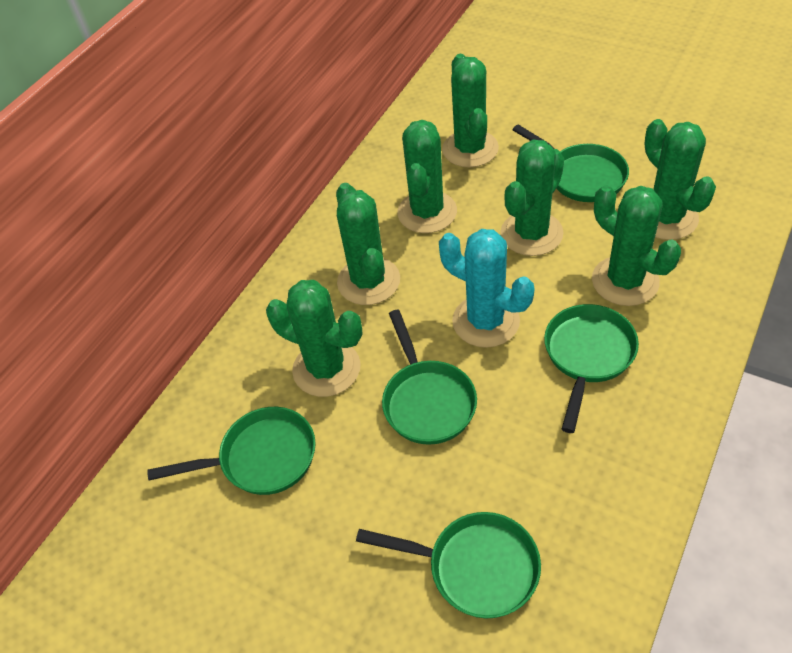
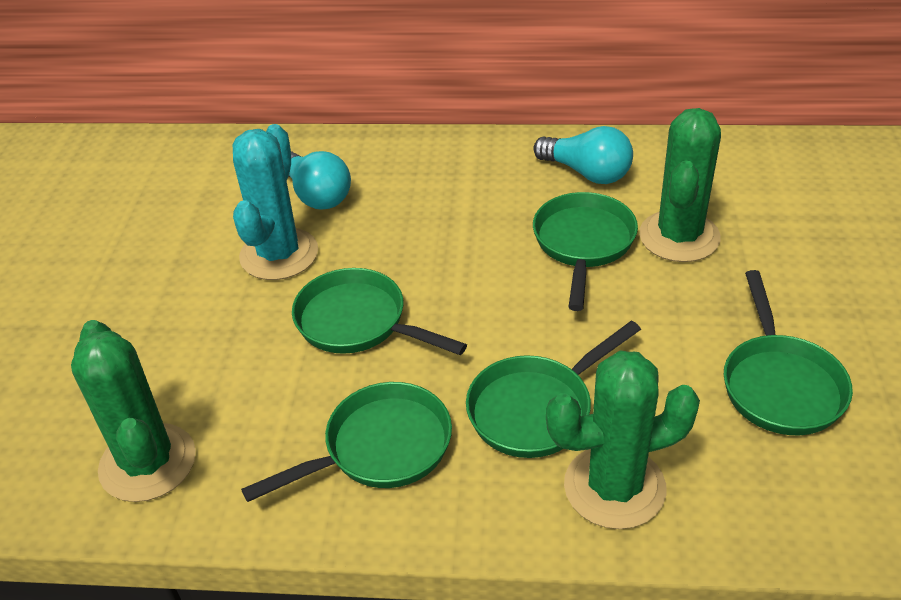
green cactus: [266,280,363,397] [336,183,400,305] [397,120,457,233] [442,54,499,167] [500,140,564,256] [592,185,681,306] [644,119,716,240] = 7 -> [71,320,196,502] [546,351,700,529] [639,108,721,262] = 3
turquoise light bulb: none = 0 -> [289,151,351,210] [533,126,633,184] = 2

